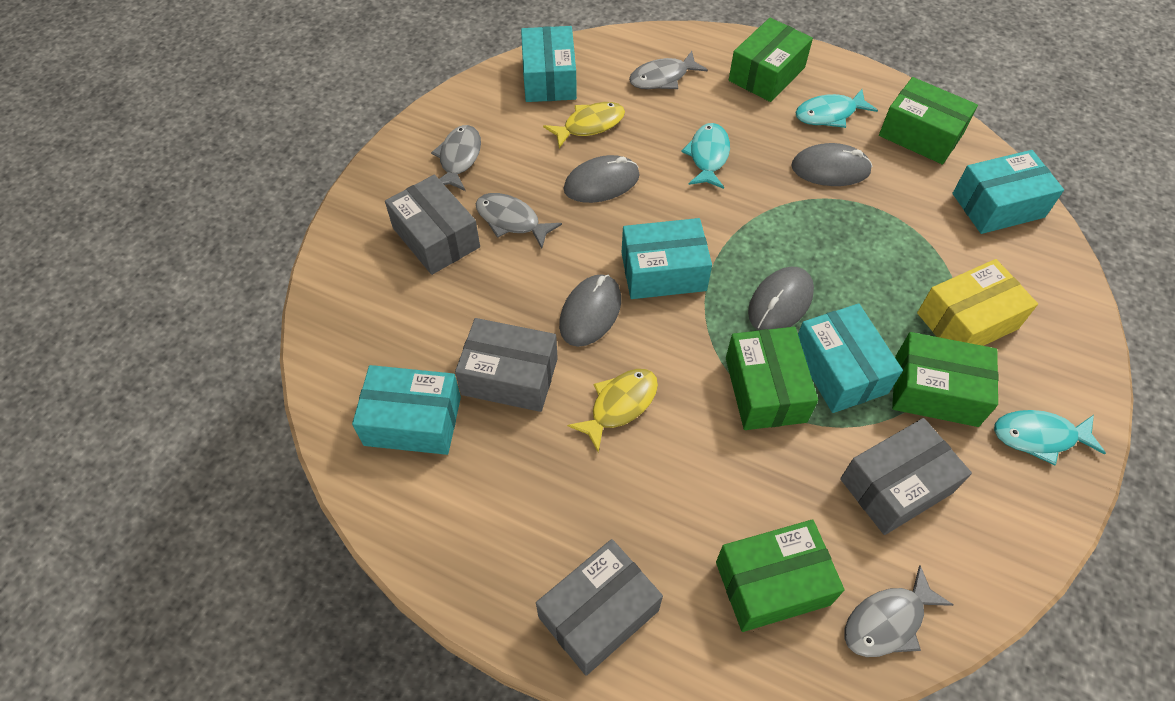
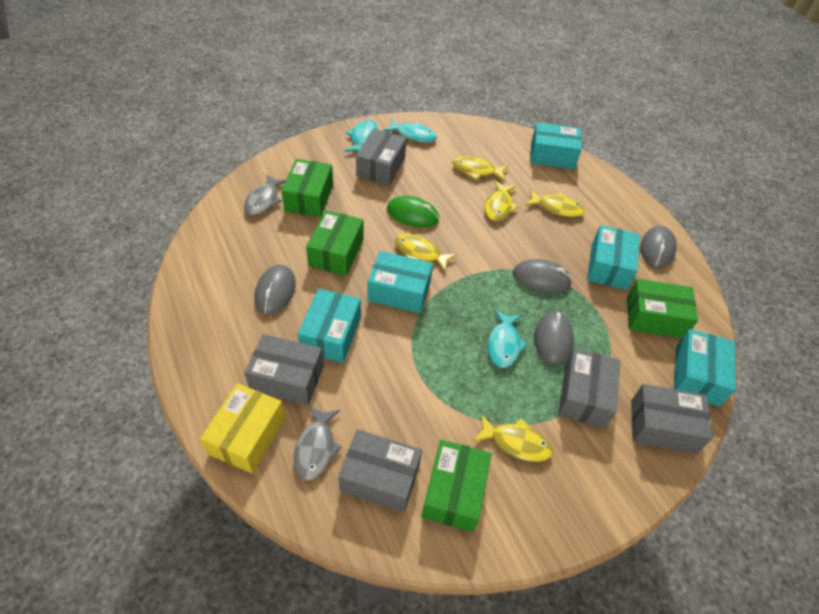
green box: [716,519,845,632] [726,327,818,430] [729,18,813,102] [879,77,978,164] [892,332,998,427] = 5 -> [281,159,333,217] [306,210,364,276] [421,440,492,532] [627,279,698,338] = 4
green mouse: none = 0 -> [387,196,439,228] = 1
grey box: [385,175,480,275] [455,318,558,412] [536,539,663,676] [840,418,972,535] = 4 -> [244,334,324,405] [338,429,422,512] [356,129,406,185] [558,348,621,428] [631,384,713,454] = 5
grey fish: [431,125,481,191] [476,193,562,249] [629,51,708,89] [844,565,954,657] = 4 -> [244,174,286,215] [294,406,342,481] = 2
yellow fish: [543,102,625,148] [567,369,658,453] = 2 -> [395,234,457,271] [452,156,508,181] [473,414,553,462] [485,180,518,221] [525,189,585,217] = 5

